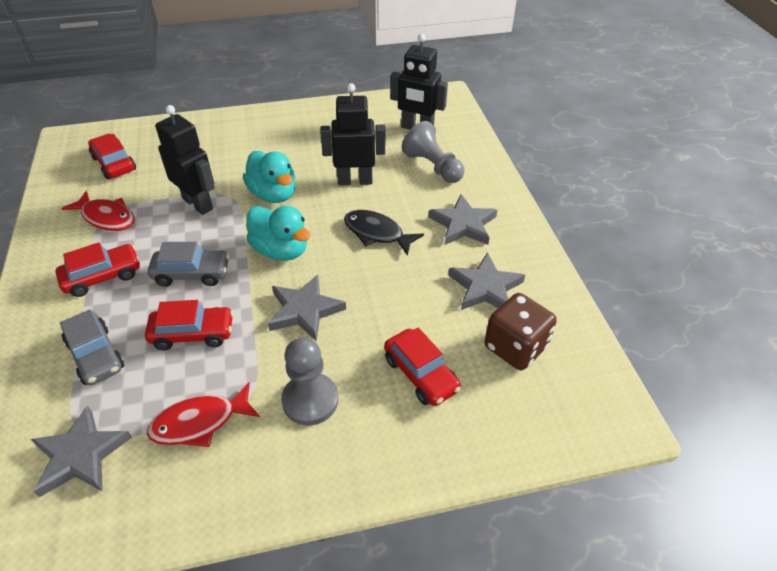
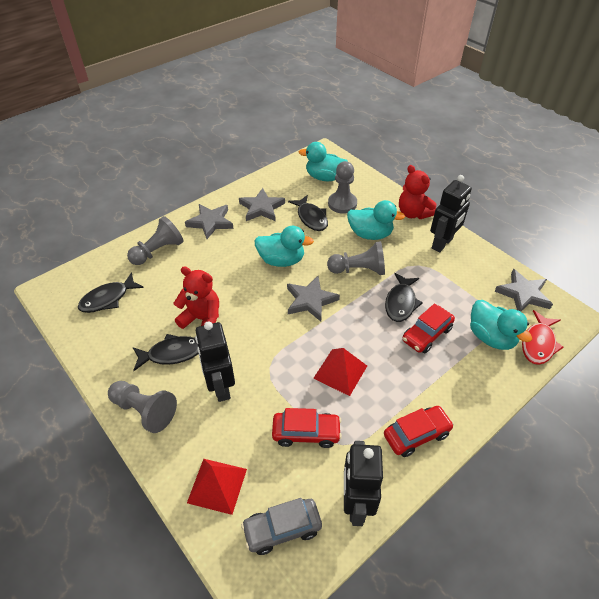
black fish: [344,210,424,256] = 1 -> [78,272,144,313] [133,334,199,371] [288,195,328,231] [385,273,423,322] = 4
brown dice: [485,293,557,370] = 1 -> none = 0
grey car: [60,310,124,385] [148,242,229,287] = 2 -> [241,498,322,555] = 1
grey pawn: [281,337,338,425] [402,121,464,183] = 2 -> [108,381,177,433] [127,216,184,265] [327,241,385,275] [328,161,357,214] = 4
red car: [55,242,140,297] [88,134,136,179] [145,300,234,350] [384,327,461,406] = 4 -> [272,408,342,448] [384,406,454,457] [402,303,455,353] = 3
red fish: [61,191,135,231] [147,382,260,447] = 2 -> [522,310,564,365] = 1
red pyramid: none = 0 -> [187,459,247,515] [313,348,367,396] = 2
red teddy bear: none = 0 -> [173,266,219,329] [399,165,437,219] = 2
turquoise duck: [243,151,296,203] [246,206,311,261] = 2 -> [254,226,314,267] [299,142,348,181] [347,200,405,240] [470,300,532,350] = 4

